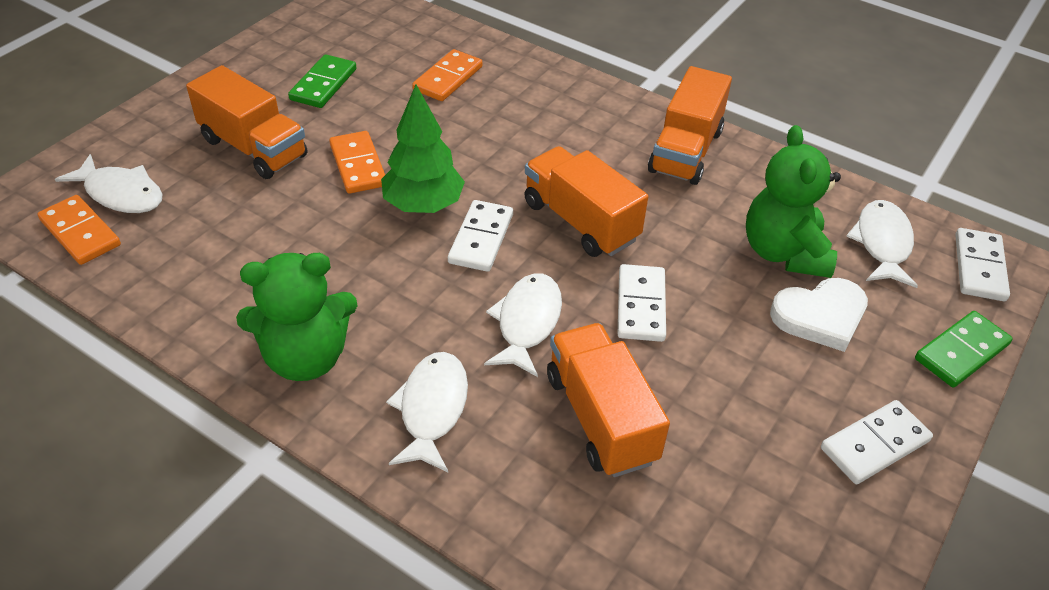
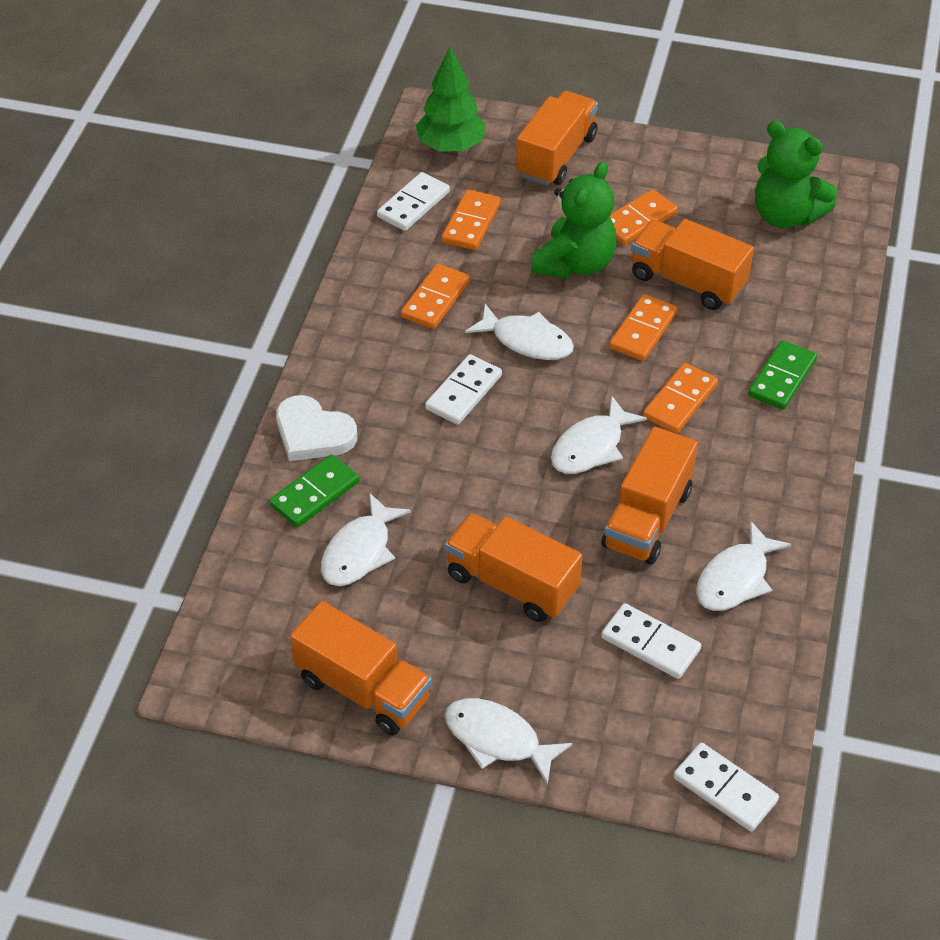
orange domino: [38,195,121,265] [329,131,385,194] [412,49,482,101] = 3 -> [401,264,470,329] [442,189,501,250] [609,294,678,361] [610,189,678,245] [643,363,718,433] = 5
orange truck: [186,65,307,179] [524,146,648,257] [547,323,670,477] [648,66,732,185] = 4 -> [290,601,432,735] [445,513,582,622] [516,91,598,186] [602,426,698,565] [631,219,754,310] = 5
white fish: [55,154,162,213] [386,352,468,472] [484,273,562,377] [846,200,918,288] = 4 -> [321,493,411,586] [445,698,572,785] [465,304,574,360] [551,396,647,474] [696,521,791,611] = 5

